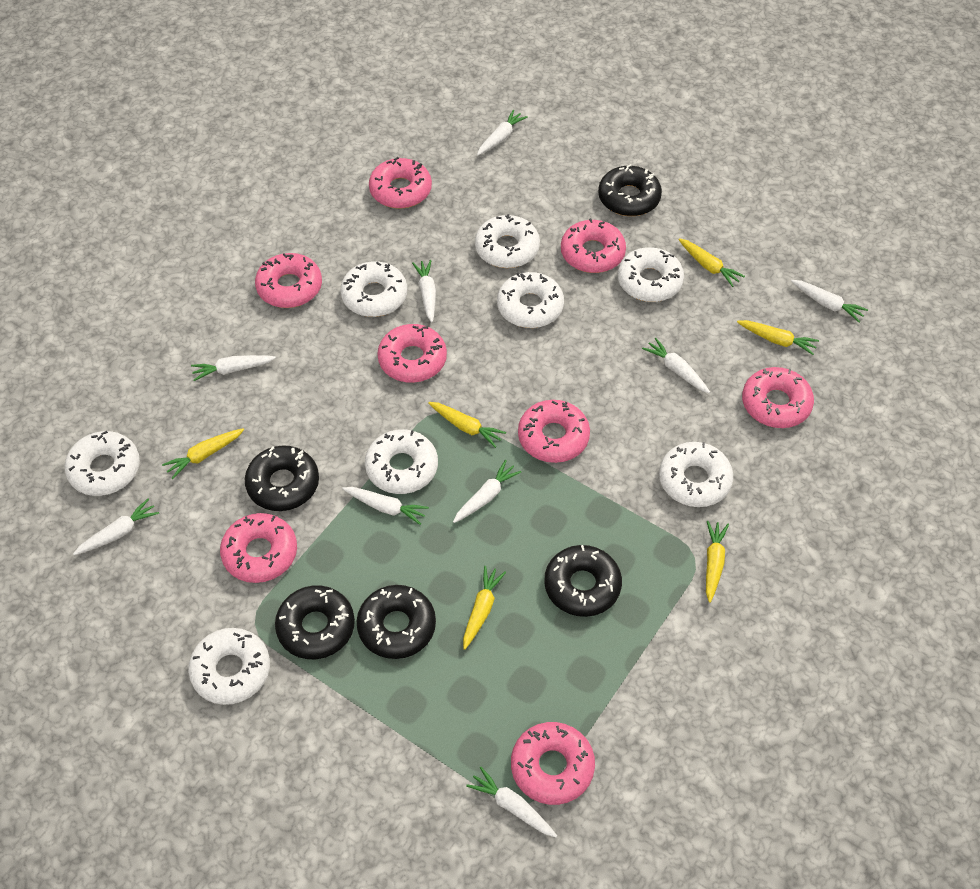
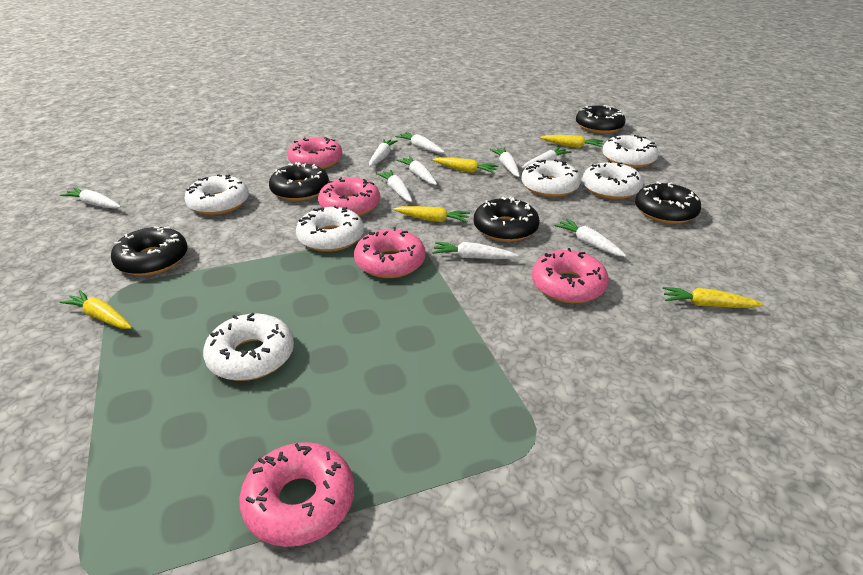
pink donut: [220,513,297,583] [255,253,322,308] [369,157,432,209] [377,324,447,383] [511,722,595,805] [518,400,590,463] [561,218,626,273] [742,367,814,428] = 8 -> [239,442,354,547] [288,137,342,169] [318,177,380,216] [354,227,425,278] [532,248,609,303] = 5
white donut: [64,431,140,496] [188,628,270,705] [340,261,407,317] [365,429,438,494] [475,214,540,268] [497,272,564,328] [617,247,684,302] [659,442,733,507] = 8 -> [184,174,249,215] [203,313,294,381] [296,206,364,252] [521,160,581,197] [582,161,643,199] [602,135,659,168] = 6
yellow carrot: [162,428,244,479] [428,402,506,448] [463,566,506,650] [678,238,745,287] [706,521,729,603] [737,320,819,355] = 6 -> [59,290,132,329] [393,206,470,222] [432,157,498,173] [540,135,603,148] [662,287,764,308] = 5

